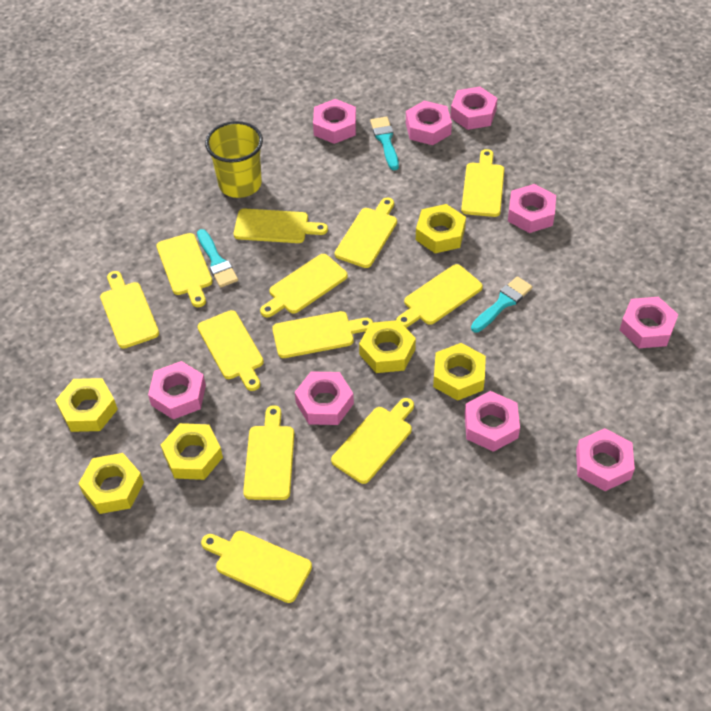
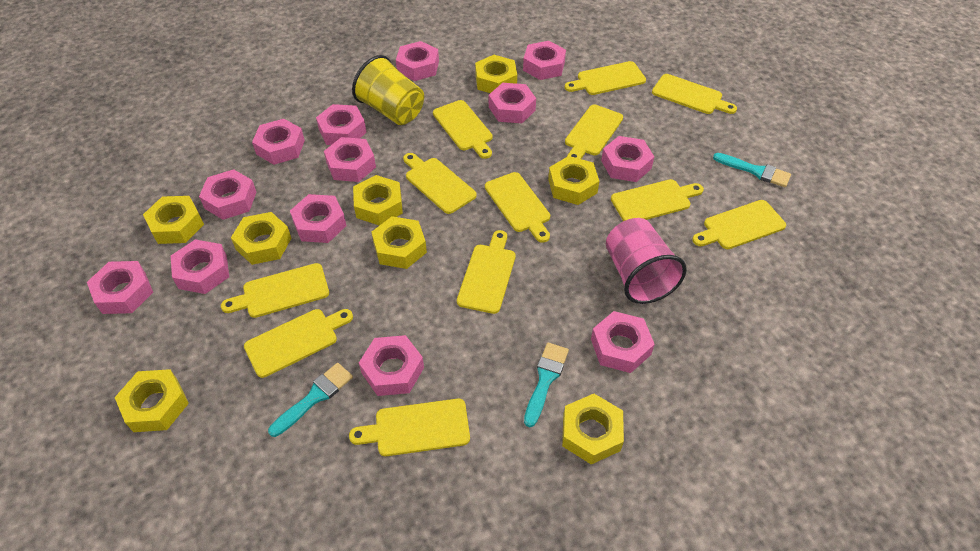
pink cup: none = 0 -> [606,218,687,304] = 1
pink nut: [148,361,206,420] [295,371,354,425] [313,99,356,144] [406,101,452,145] [450,86,498,130] [465,391,520,452] [508,184,556,233] [576,428,635,491] [620,297,678,348] = 9 -> [87,261,153,314] [171,239,229,294] [199,169,257,220] [252,119,305,165] [290,194,347,243] [316,104,367,145] [324,137,376,182] [359,335,424,396] [396,41,439,81] [489,83,536,123] [523,41,566,80] [591,311,655,373] [601,136,654,182] = 13
yellow nut: [55,378,118,432] [78,453,144,514] [161,423,223,480] [359,320,416,373] [416,204,466,253] [433,343,486,401] = 6 -> [115,369,189,432] [143,196,204,244] [231,212,291,265] [353,175,403,226] [371,216,427,269] [475,55,517,93] [548,156,599,205] [562,394,624,465] = 8

